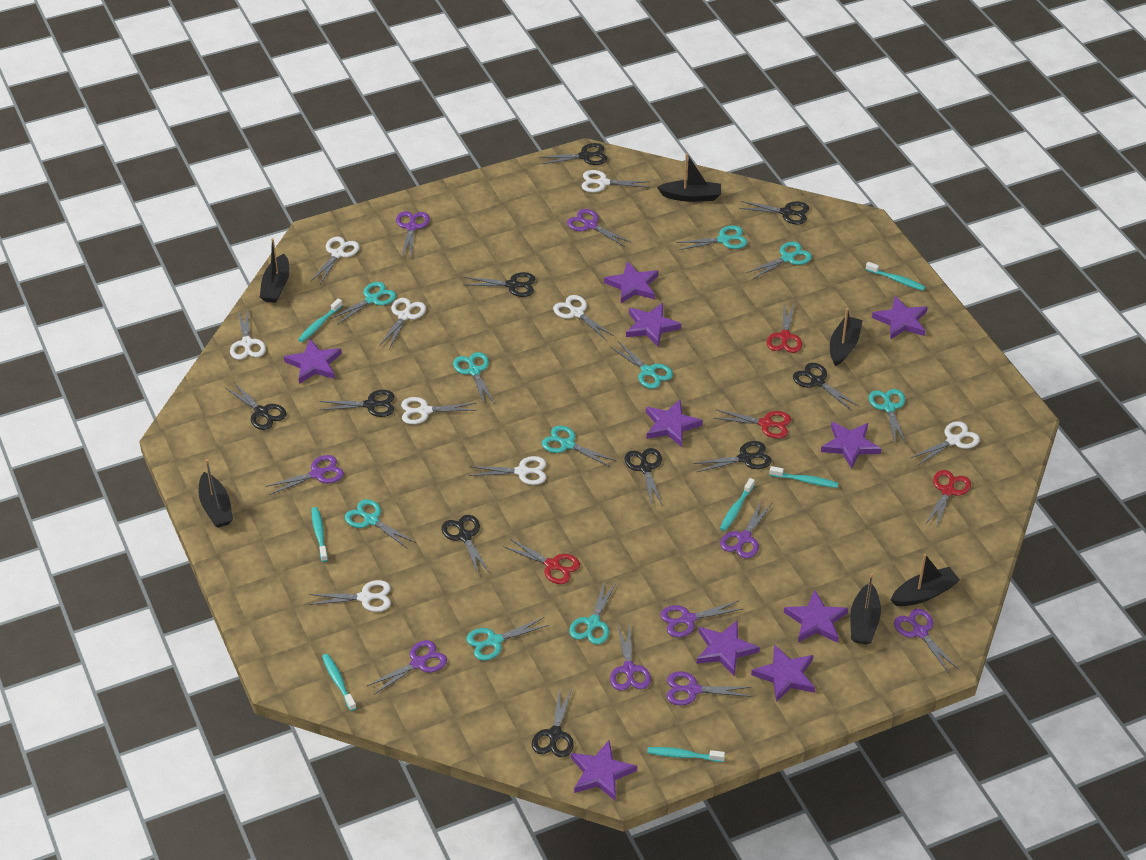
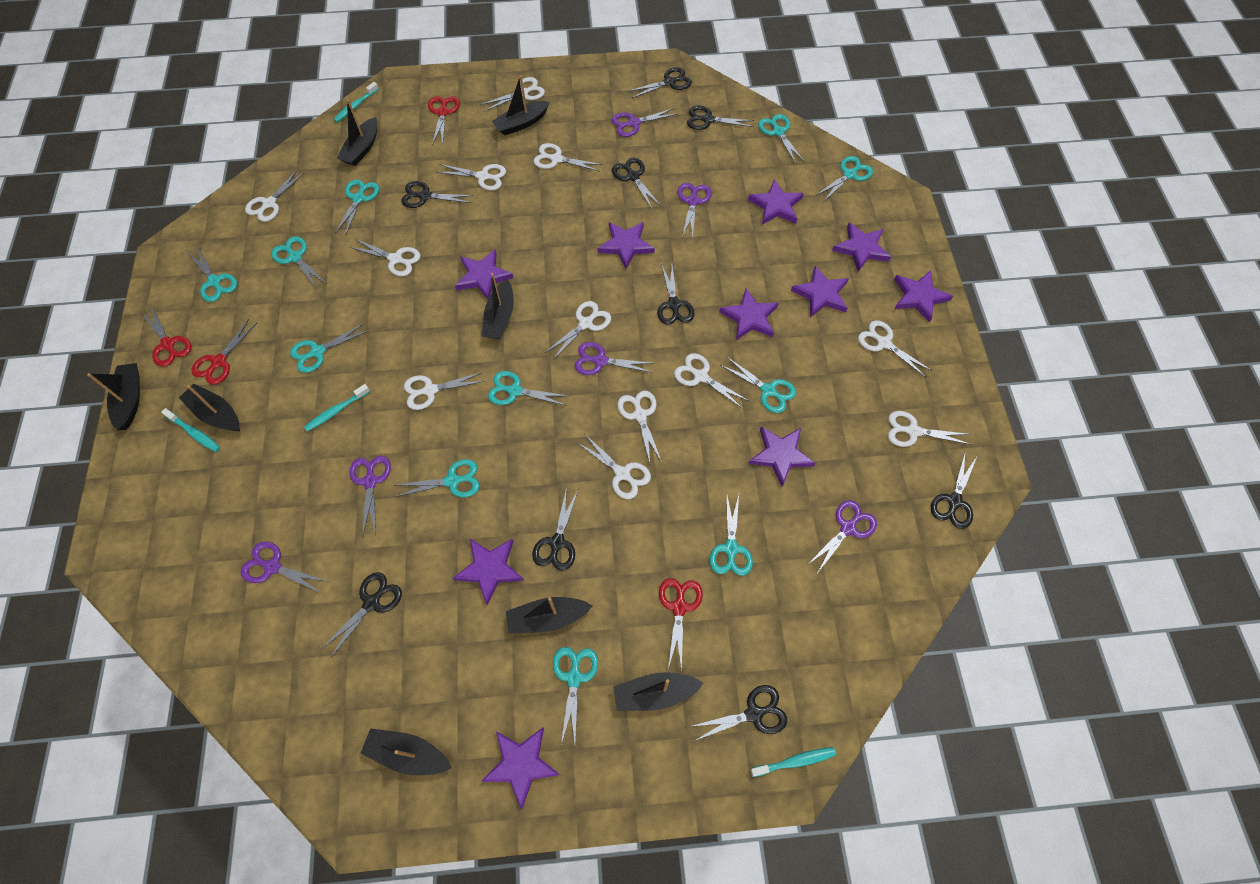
black boat: [198,459,233,528] [260,238,290,303] [657,154,721,202] [830,308,863,366] [850,573,881,645] [891,554,960,606] = 6 -> [87,363,140,430] [179,384,240,431] [337,99,378,166] [361,728,452,775] [482,273,514,339] [492,75,550,135] [506,597,592,633] [613,672,704,711] = 8
black scissors: [226,382,286,430] [319,390,394,417] [442,515,490,575] [464,272,535,297] [532,689,574,758] [539,143,608,165] [624,448,663,507] [693,441,771,472] [739,201,809,225] [793,363,859,411] = 10 -> [321,572,402,657] [401,181,473,208] [532,487,578,571] [612,157,661,209] [629,67,692,98] [657,263,695,325] [687,106,754,130] [693,685,787,740] [931,453,978,529] = 9
purple scissors: [265,455,344,495] [367,640,447,695] [396,211,430,259] [567,209,630,247] [610,624,651,691] [661,601,743,637] [667,671,751,706] [720,500,772,558] [894,609,959,673] = 9 -> [241,541,329,593] [349,456,391,537] [575,342,654,375] [612,108,678,137] [677,183,711,240] [807,500,877,572] = 6
turquoise scissors: [330,282,396,325] [345,499,414,549] [453,352,495,404] [466,617,549,661] [542,426,616,467] [569,581,616,645] [610,341,673,389] [676,225,747,250] [746,241,812,279] [869,389,906,444] = 10 -> [189,247,237,302] [271,236,325,289] [290,323,369,373] [335,179,379,236] [395,459,480,497] [488,371,568,406] [553,647,598,745] [710,495,753,576] [720,357,796,413] [758,114,805,164] [815,156,873,202] = 11
turquoise toothbrush: [298,298,343,342] [312,507,328,562] [322,654,356,711] [647,747,725,762] [720,478,755,531] [769,466,838,488] [866,262,925,291] = 7 -> [161,408,220,452] [304,384,370,432] [333,82,379,122] [750,747,836,777] = 4
white scissors: [230,310,266,360] [309,580,391,612] [311,237,360,284] [379,298,426,349] [401,397,477,424] [469,456,546,485] [553,295,614,340] [581,170,650,192] [910,421,980,466] = 9 -> [245,170,305,222] [350,239,421,276] [404,372,485,410] [436,164,506,190] [480,77,545,112] [533,143,603,171] [545,301,611,360] [576,436,651,499] [617,391,662,463] [674,353,750,409] [858,320,932,377] [888,411,972,447] = 12

